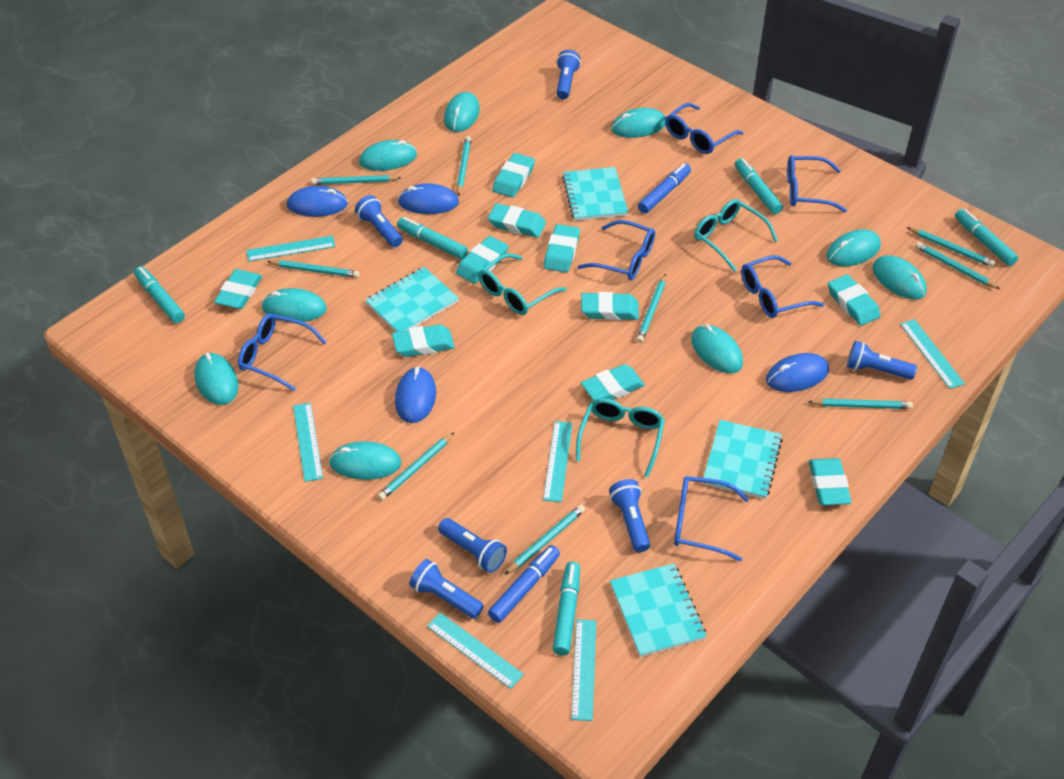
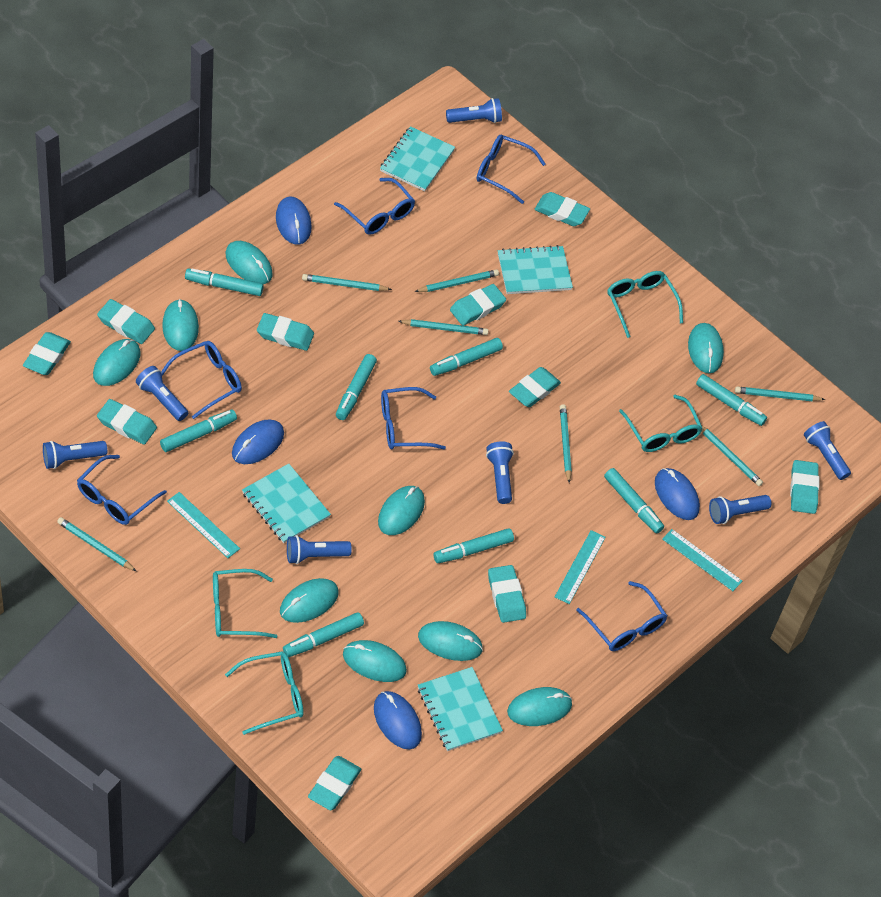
blue flashlight: [355,195,403,247] [409,559,484,619] [438,518,507,573] [556,50,581,99] [609,479,650,552] [847,341,917,380] = 6 -> [43,441,107,469] [136,366,188,421] [287,535,352,564] [446,98,502,123] [486,441,514,504] [709,495,771,524] [804,421,851,480] = 7
blue marker: [488,545,560,623] [638,163,691,214] = 2 -> none = 0
turquoise glasses: [479,253,566,315] [576,398,665,477] [694,199,778,272] = 3 -> [213,569,277,638] [225,651,304,735] [607,271,683,338] [619,395,703,452] = 4
turquoise marker: [134,267,185,323] [397,217,468,259] [553,562,580,655] [735,158,783,214] [955,209,1018,266] = 5 -> [160,410,237,452] [185,269,263,296] [283,612,364,657] [336,354,377,420] [430,338,503,376] [434,528,514,563] [604,468,664,534] [696,374,767,426] = 8
turquoise pencil: [267,260,360,278] [311,175,401,185] [378,432,454,500] [457,136,471,196] [504,505,585,575] [636,274,666,343] [808,398,913,409] [907,227,996,267] [915,242,1000,289] = 9 -> [57,517,136,571] [302,274,392,291] [398,319,489,335] [415,269,499,292] [560,404,572,483] [702,426,763,486] [735,386,825,401] = 7
turquoise ruler: [246,236,335,262] [293,403,323,482] [427,613,524,689] [543,421,573,502] [571,619,596,721] [900,319,965,389] = 6 -> [167,492,240,558] [555,530,606,604] [662,529,742,591] = 3

